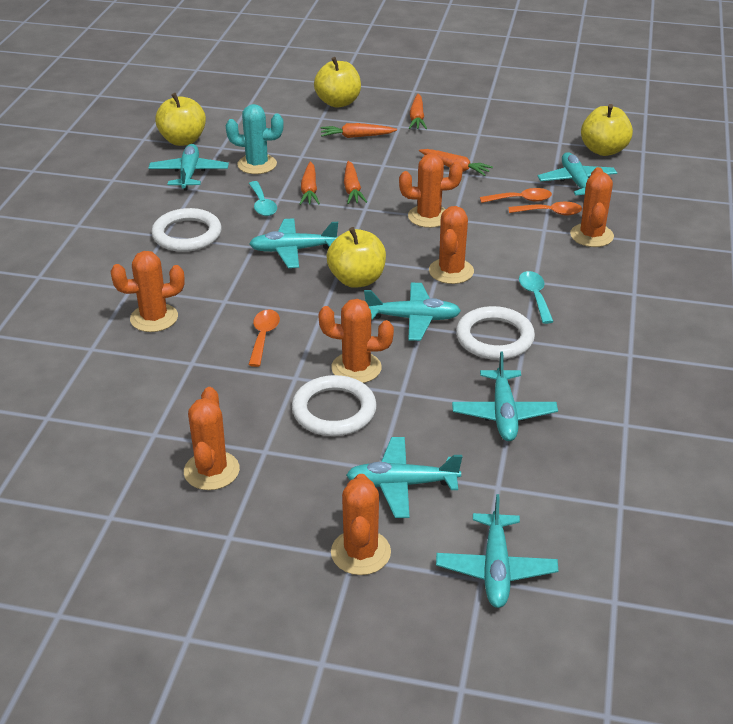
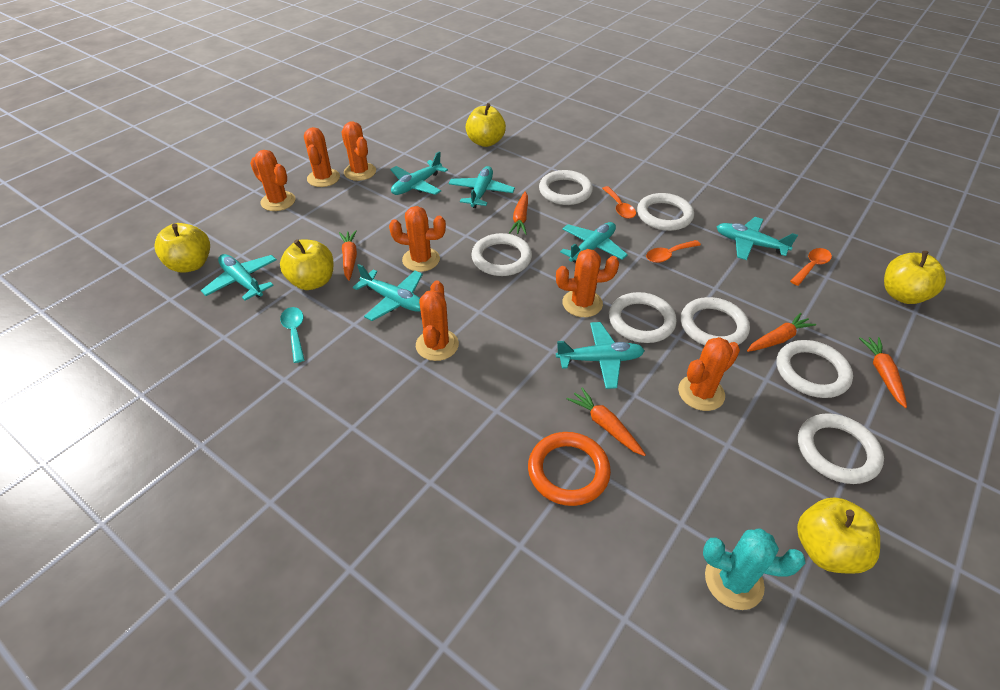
orange ring: none = 0 -> [528,432,611,506] = 1
turquoise spoon: [249,181,277,216] [519,271,554,324] = 2 -> [280,307,305,363] = 1
white ring: [151,208,222,252] [292,375,377,436] [456,306,535,360] = 3 -> [471,233,532,276] [539,170,593,205] [609,292,677,343] [637,193,694,231] [681,297,750,346] [777,340,853,398] [798,413,884,484] = 7
yellow apple: [155,93,206,146] [314,57,361,108] [327,227,386,288] [581,104,633,156] = 4 -> [154,223,210,273] [280,239,333,290] [466,103,506,147] [797,497,880,574] [884,251,946,304] = 5

